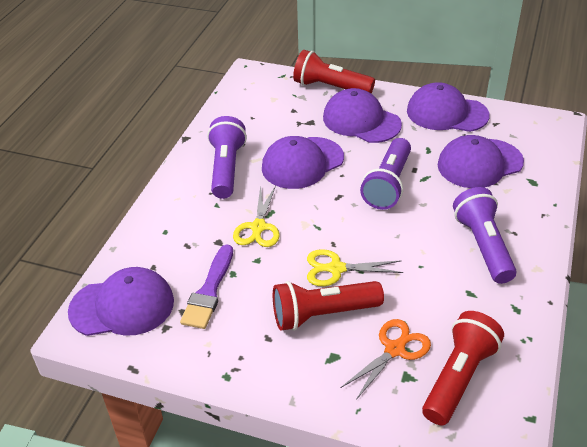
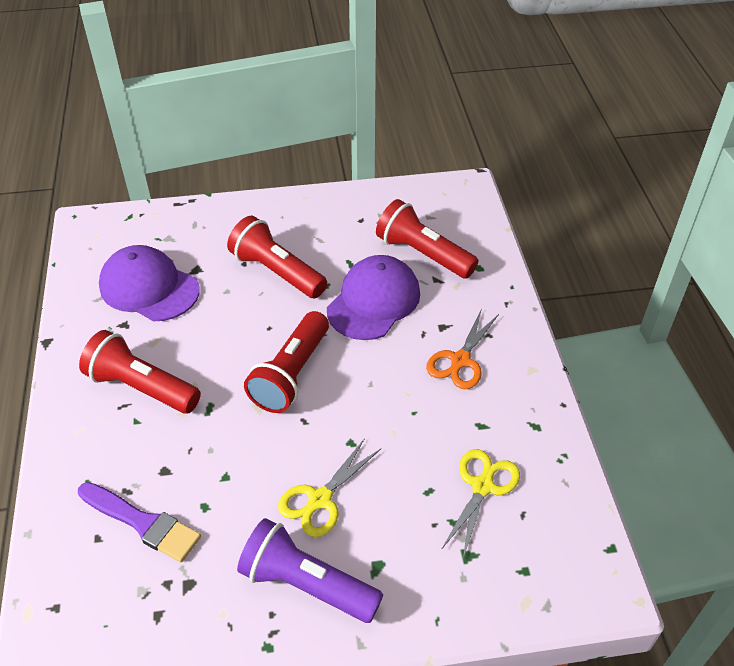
purple cap: [68,267,174,336] [262,136,344,189] [323,88,402,143] [407,82,490,132] [438,135,524,188] = 5 -> [99,245,200,321] [327,255,420,340] = 2
purple flashlight: [207,116,247,199] [360,138,411,210] [453,187,517,284] = 3 -> [237,518,383,623] = 1
red flashlight: [273,281,384,331] [293,50,375,93] [422,311,504,425] = 3 -> [79,330,201,414] [227,216,327,299] [244,311,329,413] [376,199,478,279] = 4

